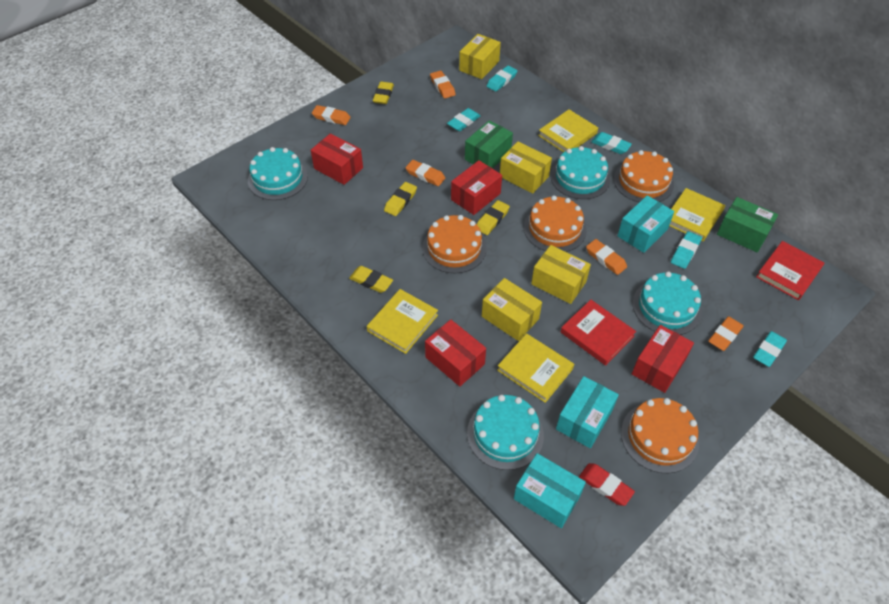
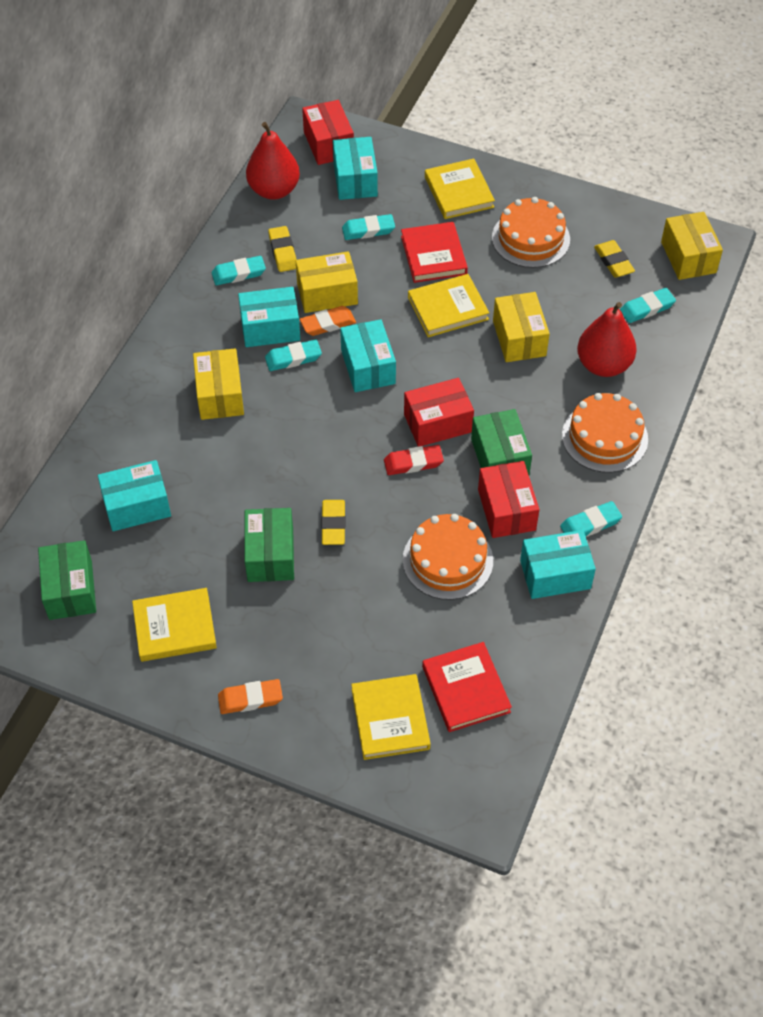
green box: [465,120,513,168] [717,197,778,253] = 2 -> [38,540,96,620] [245,508,294,582] [471,409,532,475] = 3
orange cake: [422,215,487,273] [524,195,587,252] [614,150,674,202] [621,398,699,473] = 4 -> [403,514,493,600] [492,197,570,268] [562,393,648,473] = 3
orange eraser: [312,105,351,125] [405,160,445,186] [430,71,456,98] [586,239,627,275] [708,316,744,351] = 5 -> [218,679,283,714] [300,306,356,336] = 2
red box: [311,133,363,185] [425,319,486,386] [451,160,502,215] [632,325,694,393] = 4 -> [302,100,354,165] [404,378,474,447] [478,461,539,538] = 3
red pear: none = 0 -> [246,122,300,200] [577,302,636,377] = 2
turquoise box: [514,453,586,528] [556,376,619,448] [617,195,674,253] = 3 -> [98,460,171,531] [238,287,300,347] [333,137,378,200] [340,319,396,392] [520,530,596,599] = 5
turquoise cake: [248,147,308,200] [467,395,544,470] [550,146,610,199] [633,272,702,335] = 4 -> none = 0
yellow eraser: [349,266,393,293] [373,82,394,104] [384,182,417,216] [477,200,510,235] = 4 -> [268,226,297,272] [321,500,346,545] [594,240,635,278] = 3

